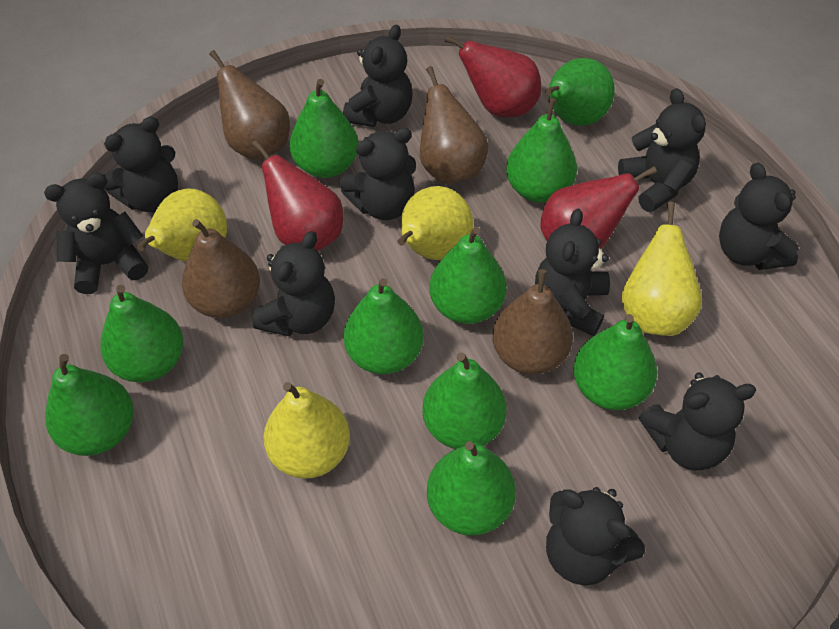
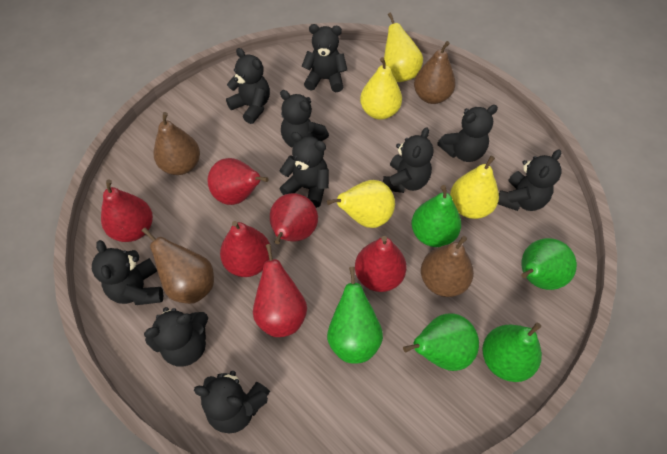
green pear: [45,354,134,456] [100,285,183,382] [290,79,359,178] [344,278,424,374] [422,353,507,449] [427,441,516,536] [429,226,507,324] [506,98,577,203] [545,58,615,126] [574,314,657,410] = 10 -> [327,267,383,364] [403,313,479,371] [411,185,461,247] [482,323,542,382] [521,238,577,290] = 5
red pear: [252,140,343,251] [445,35,541,118] [540,166,657,249] = 3 -> [101,180,153,242] [207,158,269,205] [220,221,270,277] [253,244,307,337] [270,193,318,244] [355,236,407,292] = 6

